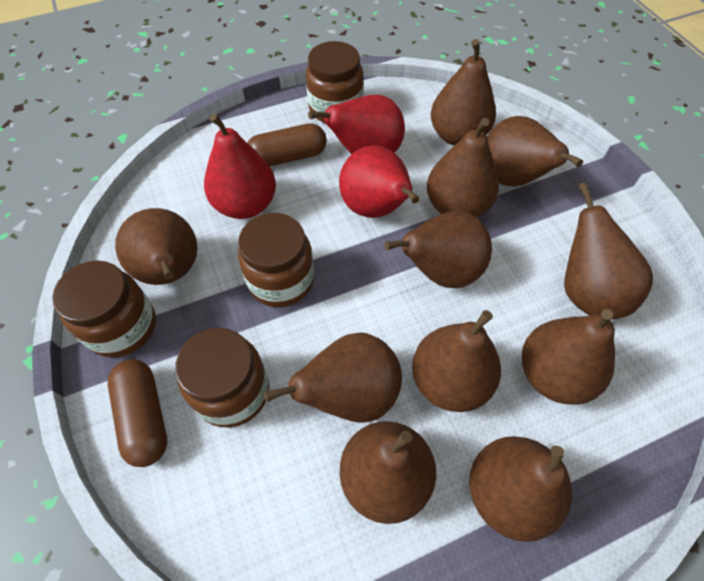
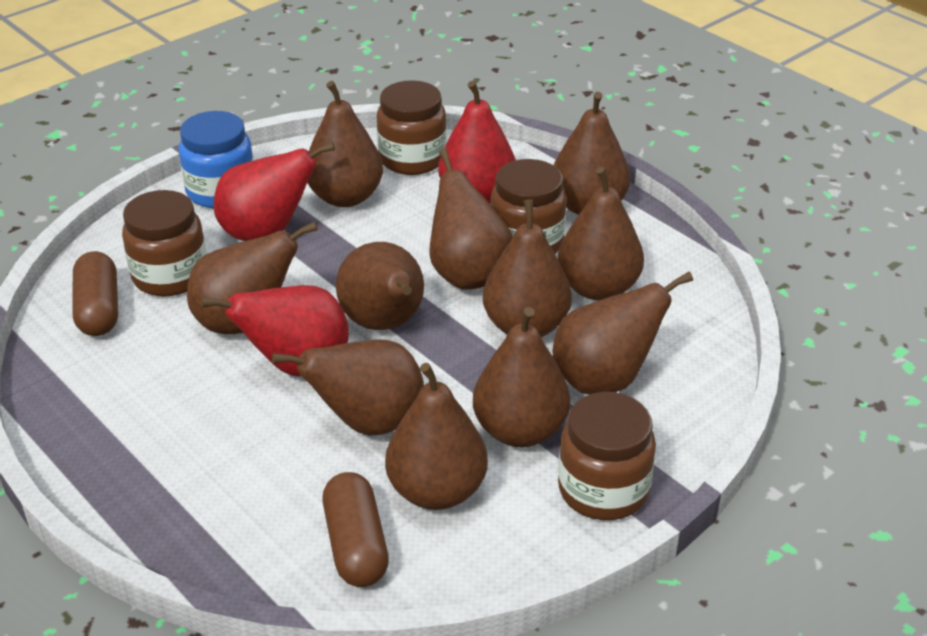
blue jar: none = 0 -> [178,111,254,208] = 1

